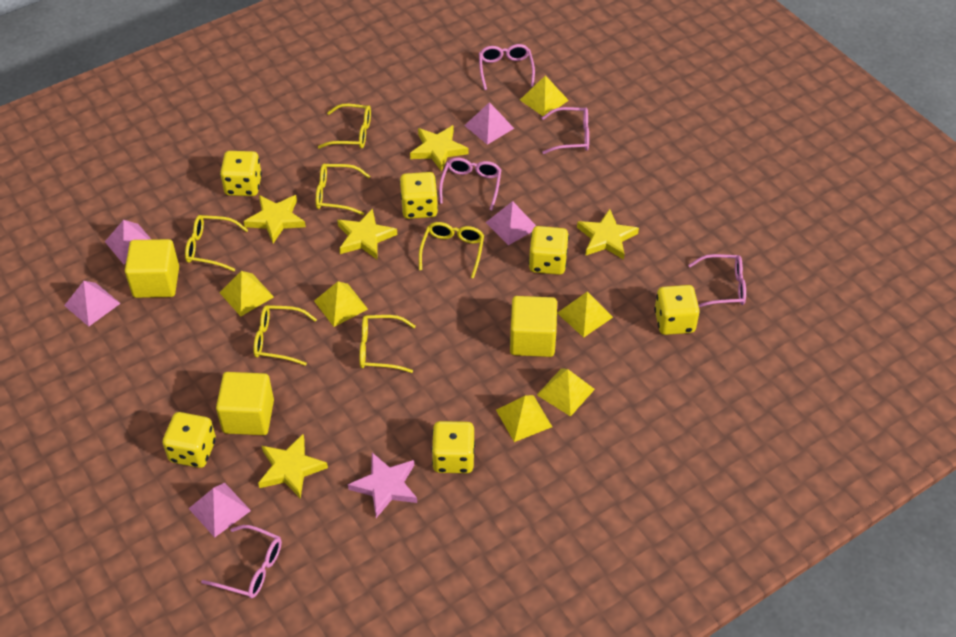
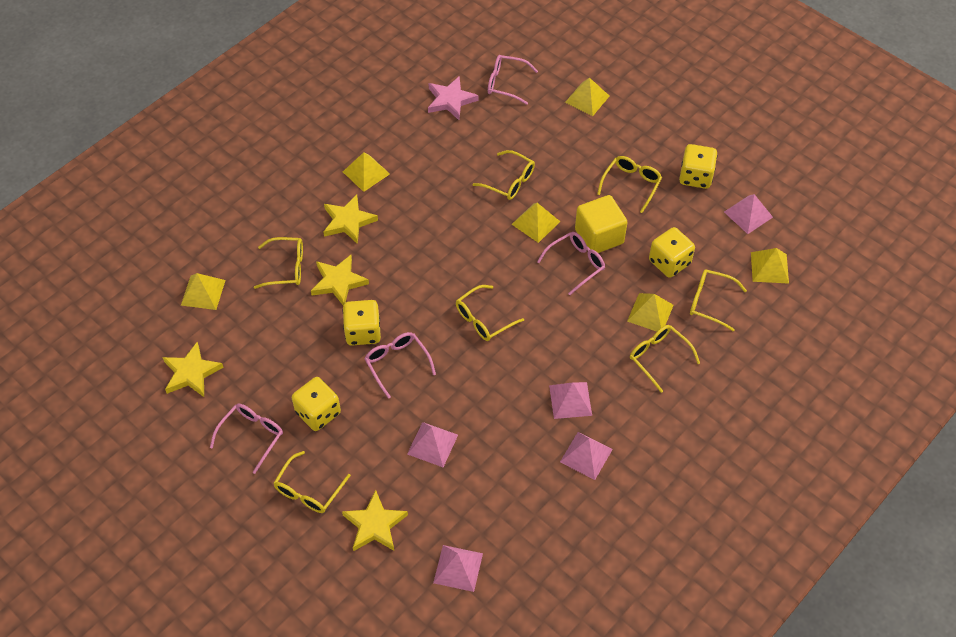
pink glasses: [201,525,282,598] [439,158,501,210] [479,44,535,90] [542,107,589,154] [688,254,746,307] = 5 -> [210,404,283,474] [364,332,436,399] [488,55,538,105] [537,232,605,295] = 4
yellow cube: [125,239,179,298] [216,372,274,435] [510,296,557,357] = 3 -> [575,195,628,253] = 1
yellow dice: [163,412,216,468] [220,151,262,196] [400,172,438,219] [431,421,475,473] [529,226,569,275] [654,285,700,335] = 6 -> [292,377,341,431] [343,300,381,345] [649,227,695,278] [679,144,718,189] = 4
yellow glasses: [185,215,248,271] [254,305,317,366] [316,164,370,215] [318,104,371,149] [360,315,416,373] [419,222,484,279] = 6 -> [254,237,303,289] [273,451,351,513] [456,285,524,341] [473,150,535,200] [597,156,662,213] [630,325,700,393] [690,270,747,331] = 7
yellow star: [243,195,306,243] [258,434,328,499] [337,208,397,259] [410,125,468,172] [577,209,639,260] = 5 -> [162,342,224,397] [311,255,369,306] [323,195,378,244] [342,490,408,551] = 4

